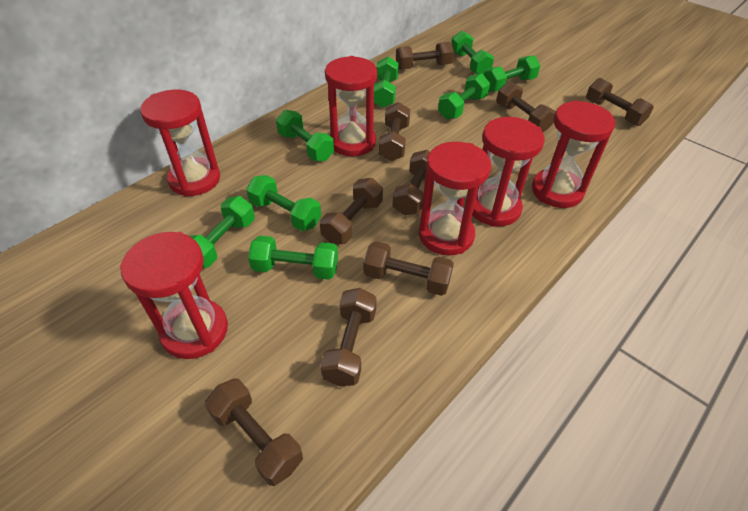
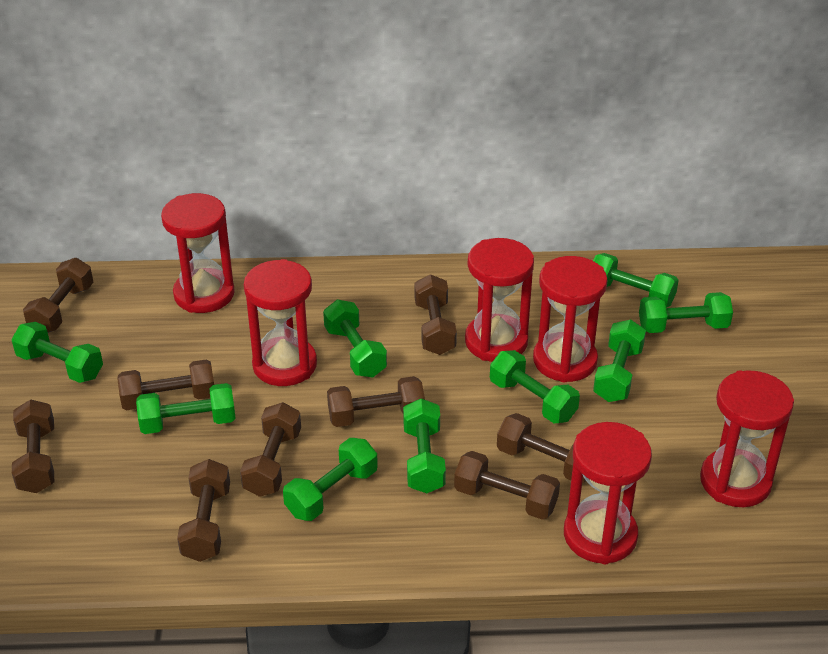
green dumbbell: [190,196,255,268] [246,175,321,231] [248,236,338,280] [276,110,334,161] [374,57,399,108] [438,73,490,119] [451,31,494,75] [484,55,541,92] = 8 -> [11,322,103,383] [136,383,236,434] [283,438,378,521] [323,300,387,377] [403,398,446,493] [490,350,580,423] [593,253,679,308] [593,319,646,402] [639,292,733,333] = 9

